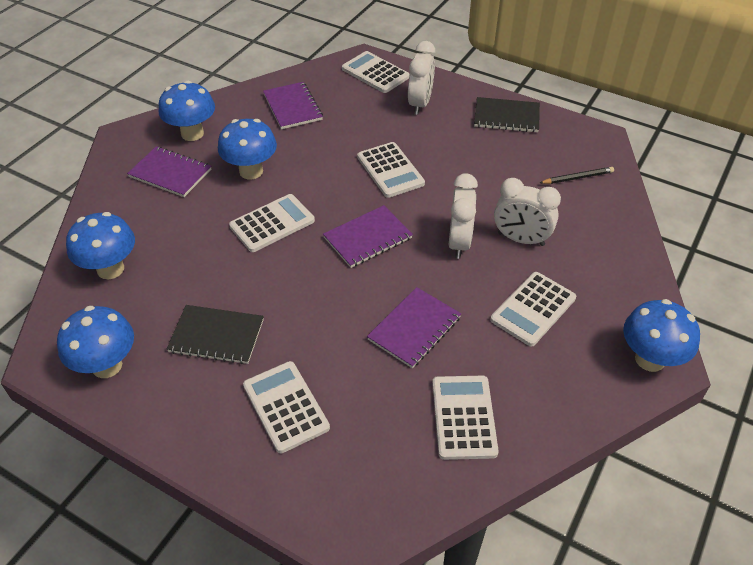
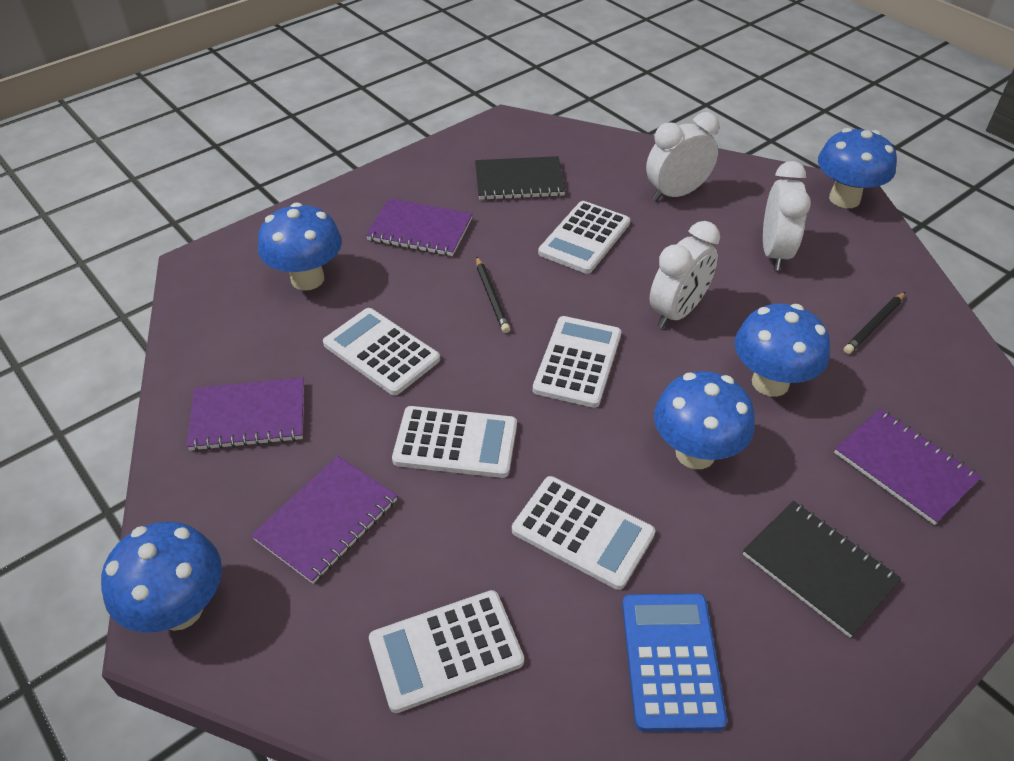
black pencil: [540,167,614,184] = 1 -> [476,256,510,333] [844,292,905,354] = 2
blue calculator: none = 0 -> [622,594,727,732] = 1

